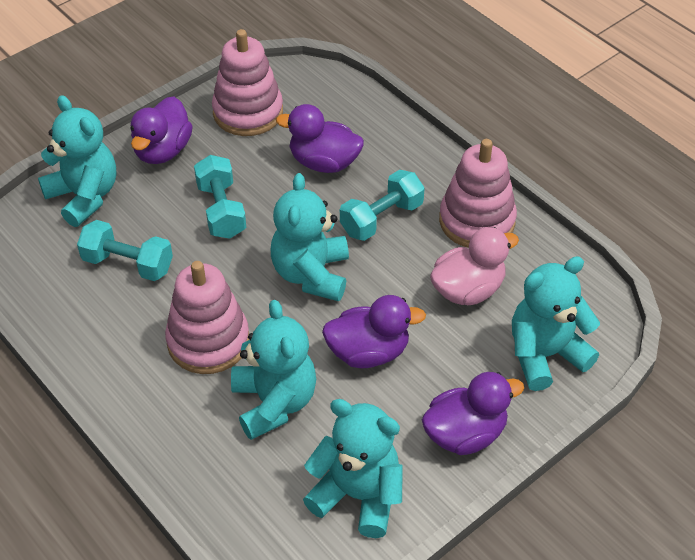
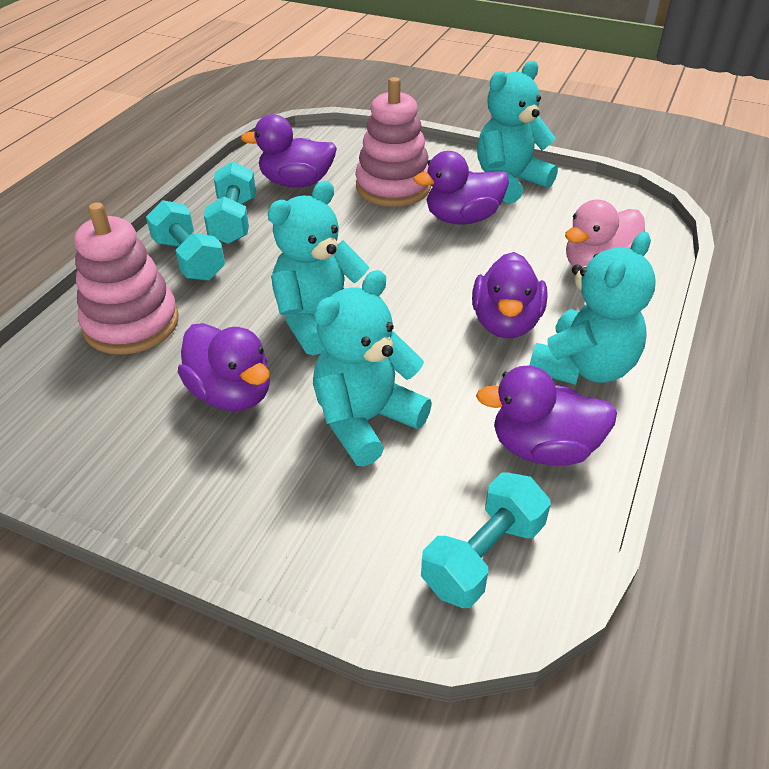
pink stacking toy: [165,261,249,374] [212,29,283,136] [439,139,517,248] = 3 -> [74,202,179,355] [355,77,431,207] = 2
purple duck: [130,96,193,164] [276,104,364,173] [322,295,426,368] [422,372,524,455] = 4 -> [178,323,270,411] [241,114,337,188] [414,151,509,225] [472,252,548,338] [476,365,617,466] = 5
turquoise teddy bear: [38,95,116,227] [231,300,316,440] [271,173,349,301] [303,399,403,538] [512,256,600,391] = 5 -> [268,181,369,355] [313,270,432,466] [477,61,558,204] [529,232,656,385] = 4

